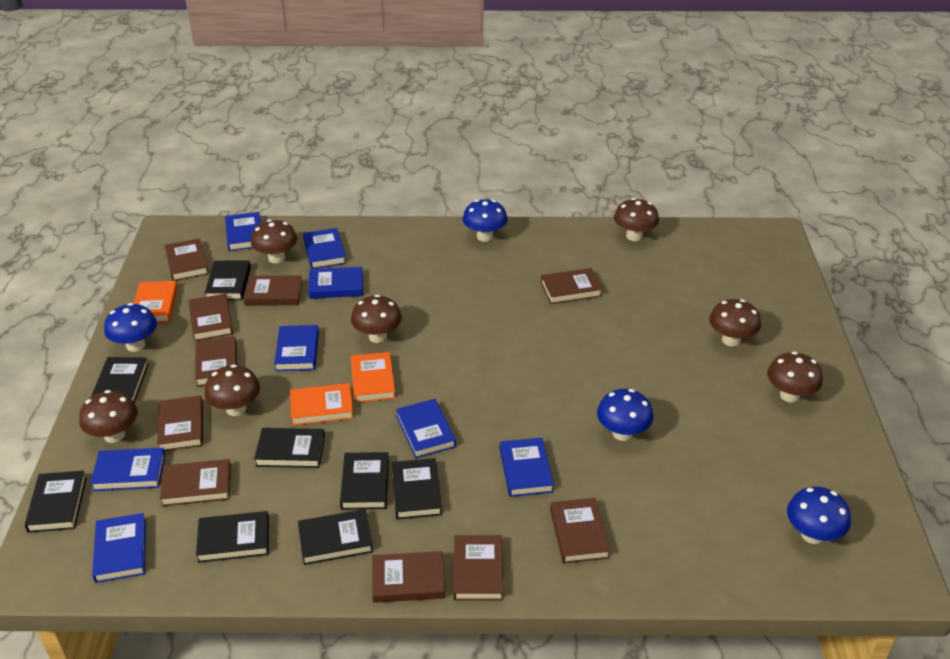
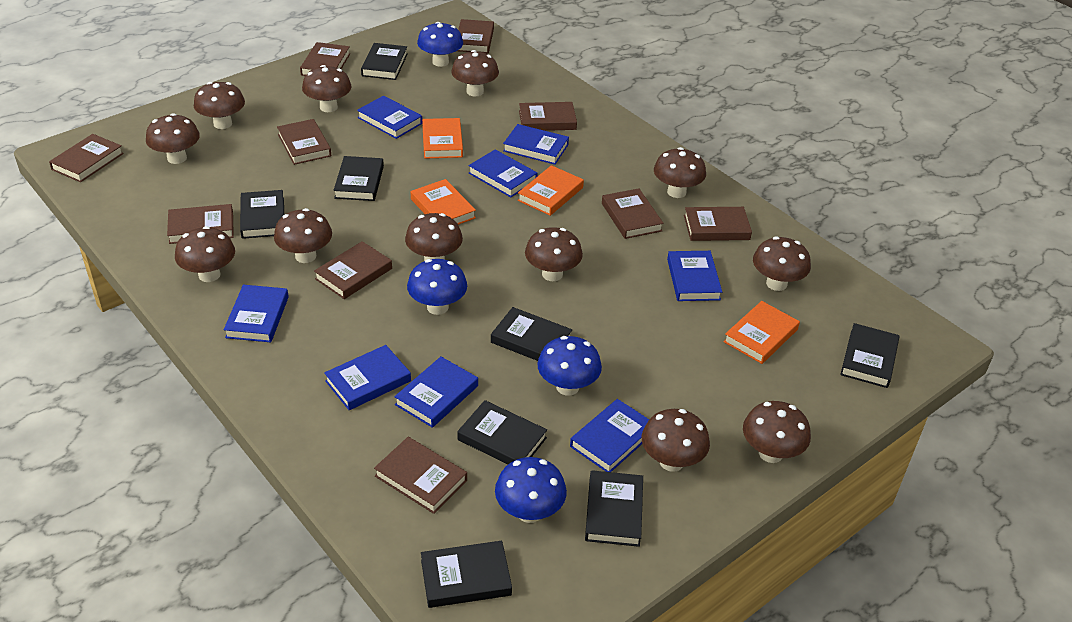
brown mushroom: [79,390,138,443] [205,364,260,416] [251,219,297,263] [351,295,402,343] [614,198,659,241] [709,299,761,347] [767,352,823,403] = 7 -> [146,113,200,164] [175,226,235,282] [194,82,245,129] [274,208,332,263] [302,65,352,112] [405,213,463,261] [451,50,499,96] [525,227,583,281] [642,409,710,472] [654,147,706,198] [743,401,811,463] [753,237,811,291] = 12
orange book: [134,281,178,322] [290,383,354,426] [350,352,396,403] = 3 -> [411,179,476,225] [422,118,463,159] [518,165,584,216] [723,301,800,364] = 4

